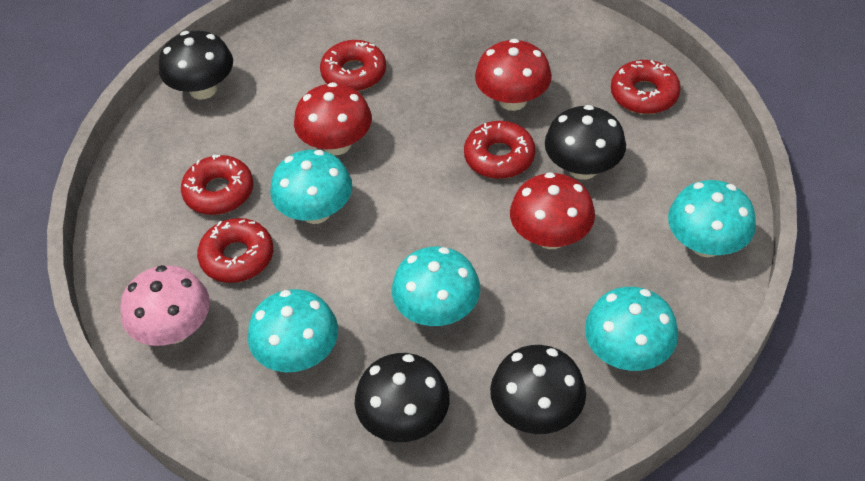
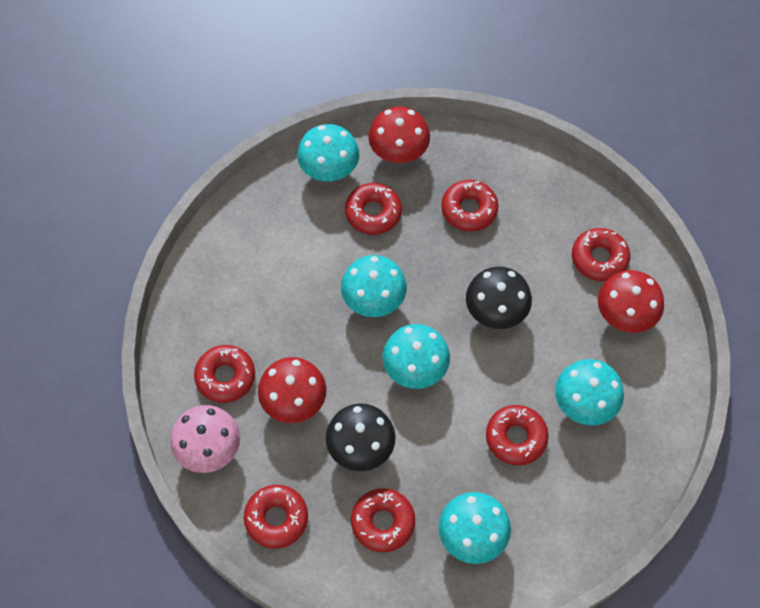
black mushroom: [159,31,233,100] [355,353,450,442] [490,345,586,434] [545,105,626,180] = 4 -> [326,403,396,471] [466,267,532,329] = 2
red donut: [181,155,253,215] [197,218,273,283] [320,40,386,91] [464,121,535,179] [611,60,681,114] = 5 -> [194,345,255,403] [244,485,308,549] [345,183,402,235] [351,488,415,552] [441,180,498,232] [486,405,549,465] [572,228,630,282] = 7

